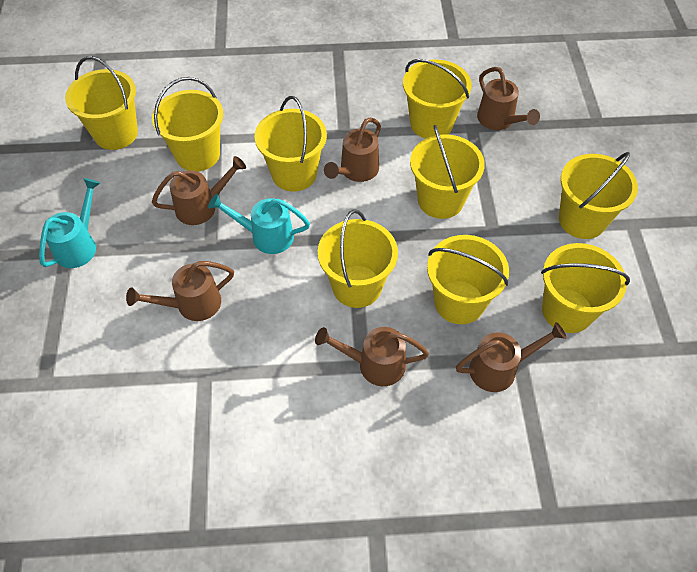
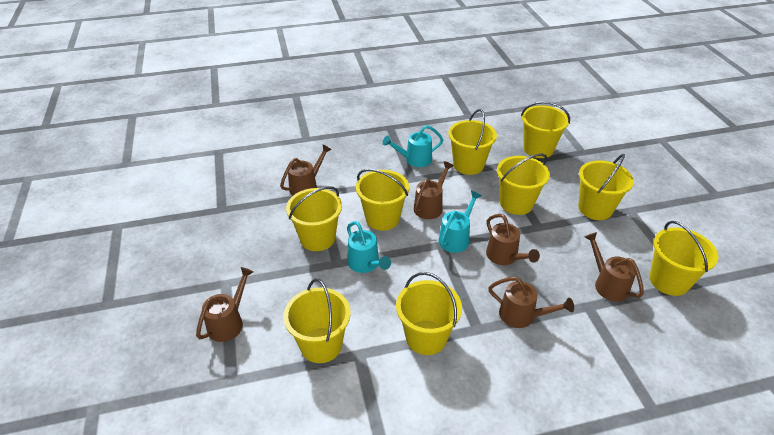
turquoise watering can: [39,178,100,268] [208,194,310,254] = 2 -> [347,221,391,273] [383,125,443,167] [439,191,482,253] = 3

